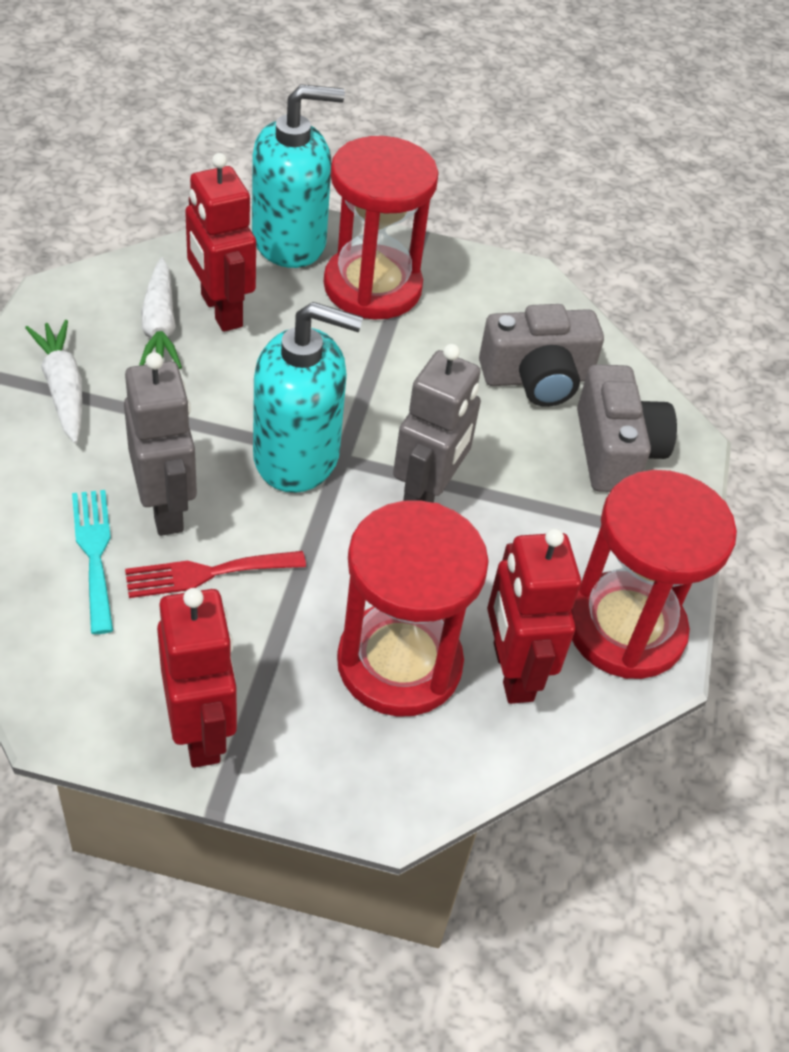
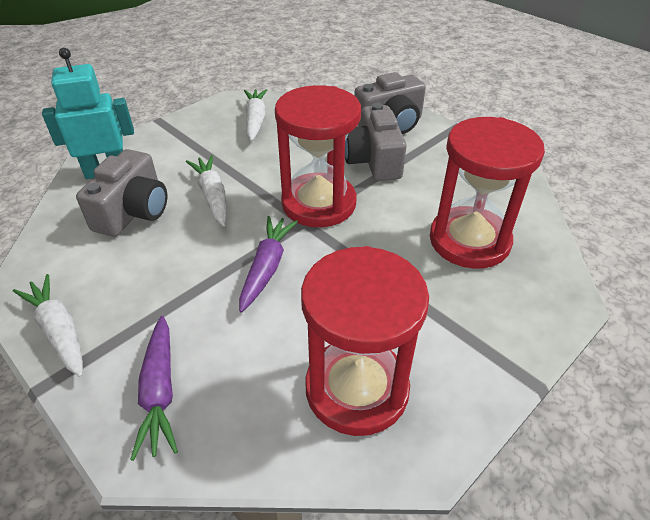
grey camera: [479,304,604,407] [577,364,677,492] = 2 -> [76,149,167,237] [345,103,407,181] [354,72,426,134] = 3
grey robot: [124,352,197,536] [393,344,481,503] = 2 -> none = 0
purple carrot: none = 0 -> [130,316,178,461] [239,216,298,313] = 2
red fork: [125,551,306,598] = 1 -> none = 0
red robot: [157,588,237,768] [185,153,256,332] [487,528,581,704] = 3 -> none = 0
turquoise fork: [72,490,113,634] = 1 -> none = 0
turquoise robot: none = 0 -> [42,48,134,179] = 1
turquoise soap dispenser: [252,84,345,268] [253,302,363,493] = 2 -> none = 0
white carrot: [25,320,82,444] [139,257,182,369] = 2 -> [13,274,83,378] [186,155,226,226] [244,89,267,141] = 3

